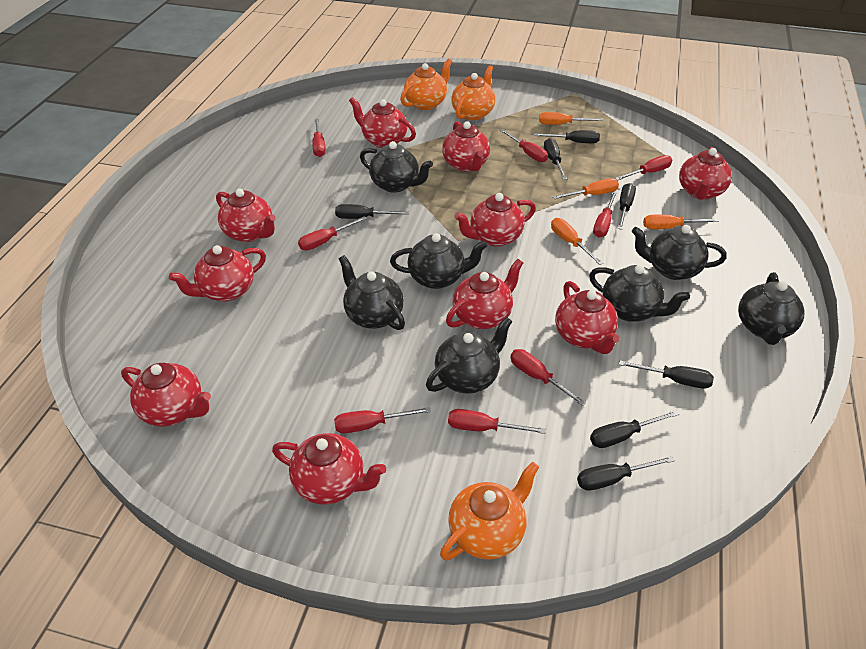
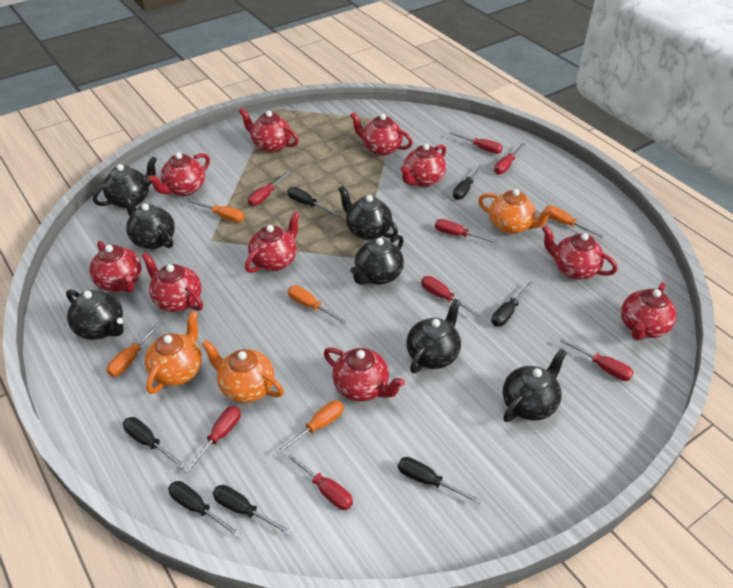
orange screwdriver: [539,112,603,125] [551,218,604,265] [552,178,619,199] [643,214,719,229] = 4 -> [106,321,162,377] [188,199,244,222] [276,400,344,455] [288,285,346,324] [545,206,604,238] = 5

